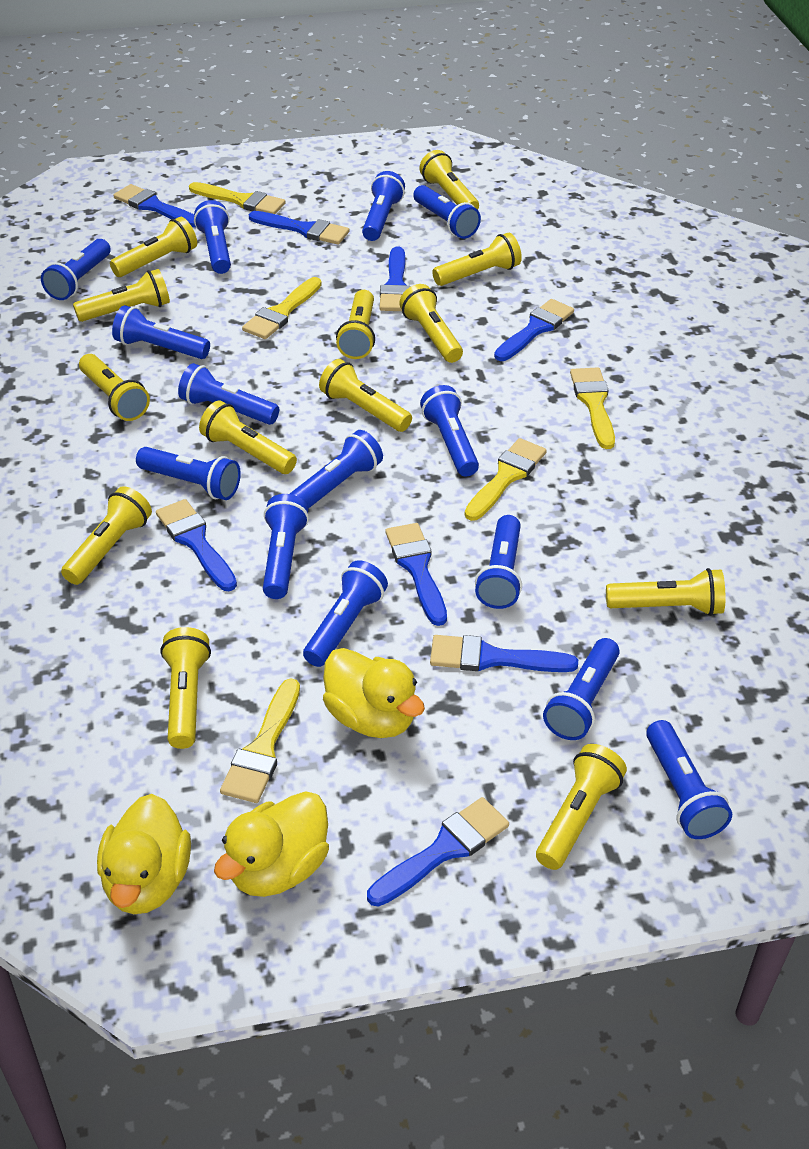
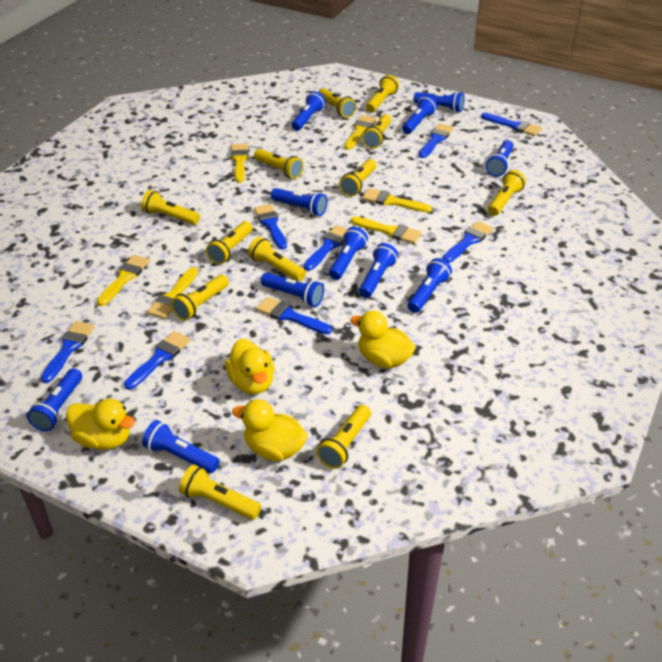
blue flashlight: [41,239,111,300] [112,305,210,359] [136,447,241,500] [178,363,279,425] [194,200,231,274] [263,494,309,599] [290,430,383,509] [303,560,388,667] [362,171,405,241] [413,185,481,239] [420,385,479,476] [475,515,522,609] [543,638,620,740] [646,720,732,839] = 14 -> [27,368,82,432] [142,420,220,473] [261,273,324,307] [271,188,328,216] [291,91,326,131] [329,227,368,280] [359,243,398,298] [402,95,437,134] [408,258,452,313] [414,91,464,112] [486,140,513,177] = 11
yellow brush: [189,182,286,214] [220,678,300,803] [242,277,322,339] [465,438,547,521] [570,367,615,449] = 5 -> [97,255,150,306] [147,267,198,319] [231,143,249,183] [345,115,376,150] [351,217,422,244] [362,188,432,212] = 6
yellow duck: [97,794,191,914] [214,791,329,897] [323,648,425,738] = 3 -> [66,399,135,450] [225,339,275,394] [232,399,308,461] [350,311,416,368] = 4
yellow flashlight: [61,486,152,585] [73,269,170,322] [79,354,150,421] [110,217,197,277] [160,627,211,749] [199,401,297,474] [319,359,412,432] [336,290,375,359] [399,284,463,363] [419,150,479,210] [432,233,522,286] [536,744,627,870] [606,568,725,616] = 13 -> [141,190,200,225] [171,275,229,320] [179,464,261,520] [206,221,252,265] [248,236,306,281] [254,149,303,179] [316,405,371,469] [319,88,357,118] [339,159,376,196] [362,114,391,149] [366,75,399,112] [488,170,526,216] = 12

